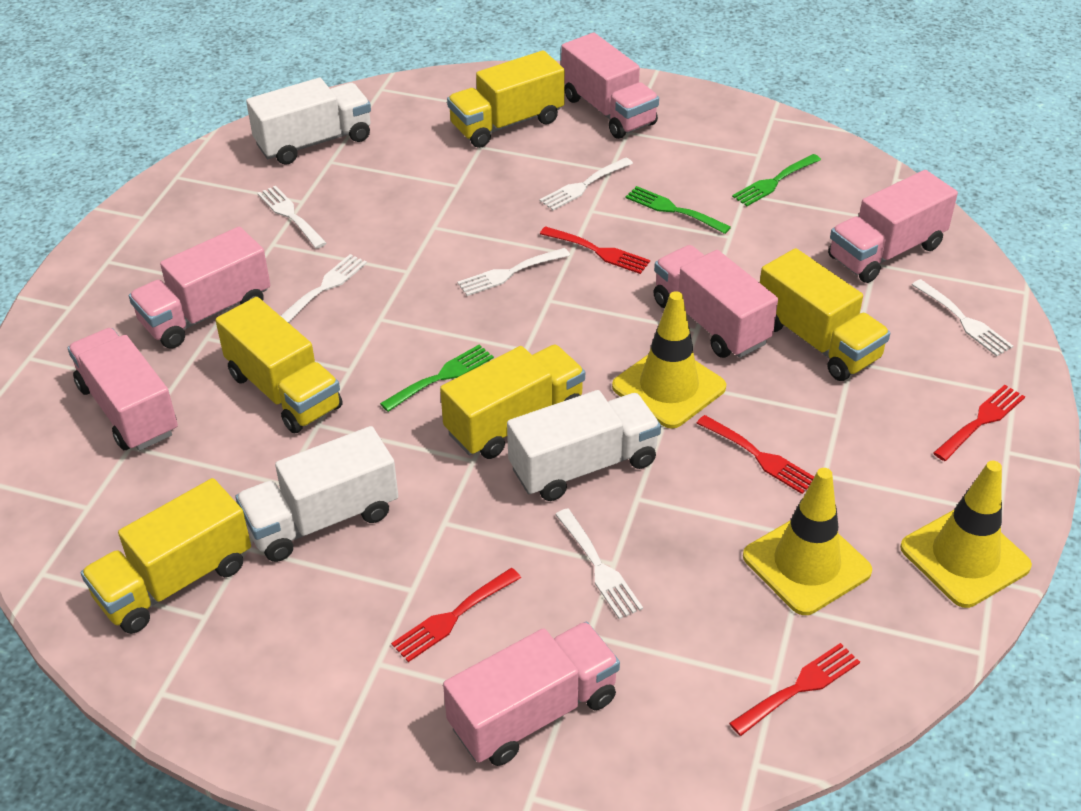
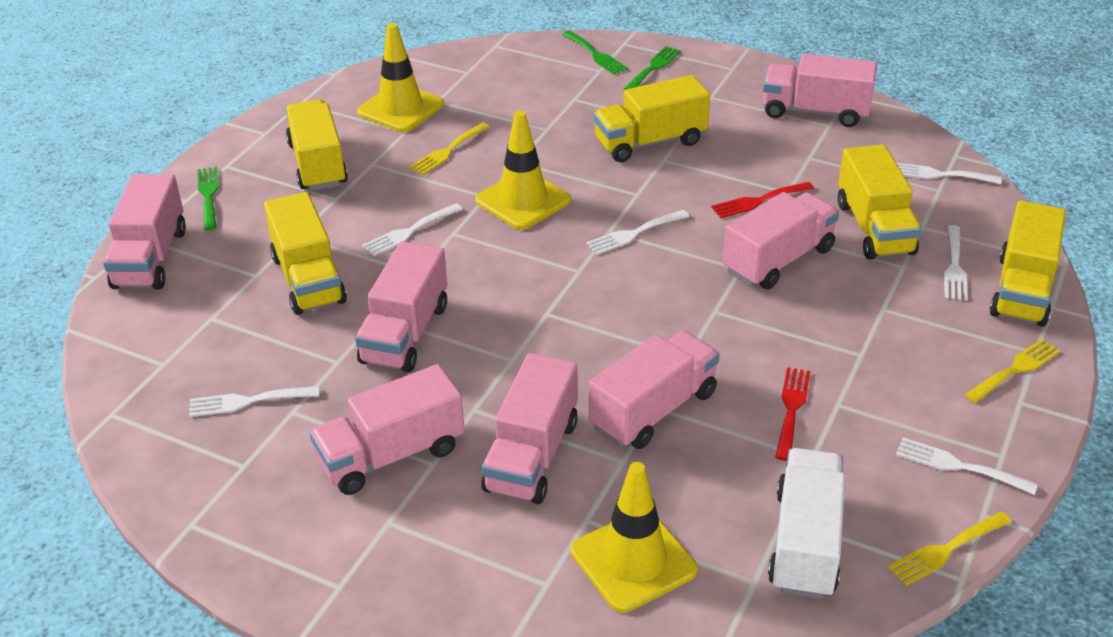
pink truck: [68,328,178,451] [129,226,270,349] [443,622,620,766] [561,33,659,139] [653,245,778,358] [828,170,958,283] = 6 -> [103,174,186,290] [309,364,464,495] [355,241,447,373] [481,353,578,504] [589,331,720,449] [723,192,839,290] [763,54,877,127] = 7
red fork: [391,568,521,662] [540,226,650,274] [697,415,814,494] [729,643,860,736] [933,385,1025,461] = 5 -> [711,182,814,218] [775,367,811,461] = 2
white truck: [236,426,398,562] [246,78,371,165] [507,390,661,501] = 3 -> [768,448,845,599] = 1
yellow fork: none = 0 -> [409,123,490,175] [887,511,1012,586] [965,339,1060,403] = 3

